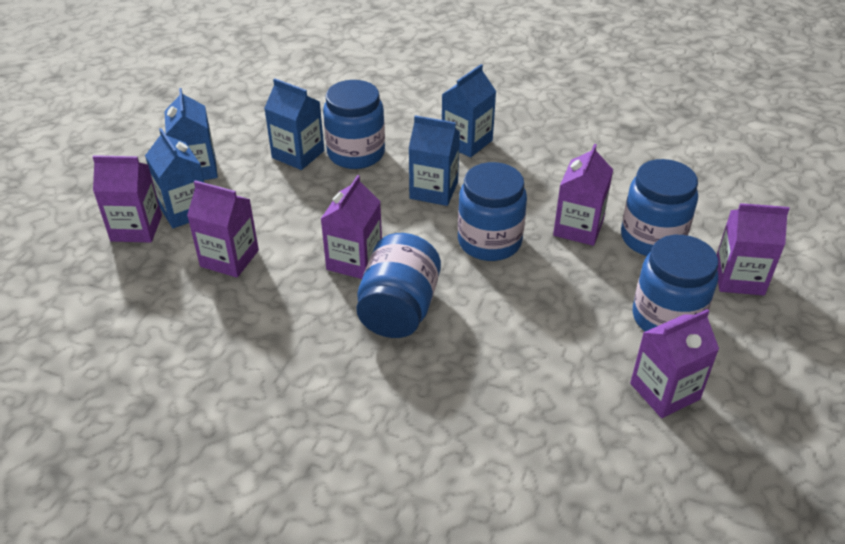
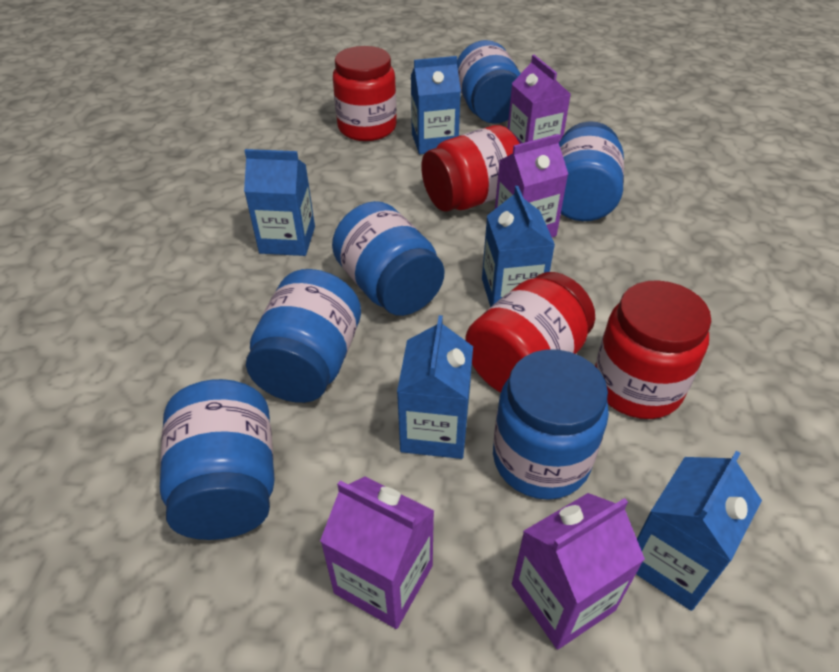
blue jar: [323,80,385,169] [356,233,441,338] [458,162,527,261] [621,159,698,256] [633,235,718,331] = 5 -> [160,379,275,540] [246,269,361,403] [332,201,445,316] [457,40,521,124] [493,349,609,500] [559,121,624,221] = 6
purple carton: [93,155,162,243] [187,180,259,278] [321,175,382,279] [553,144,613,246] [630,309,719,418] [717,203,790,295] = 6 -> [320,477,434,629] [495,134,568,237] [508,55,571,144] [512,493,645,650] = 4
red jar: none = 0 -> [333,46,397,141] [421,125,520,212] [465,272,595,393] [595,280,711,419] = 4

